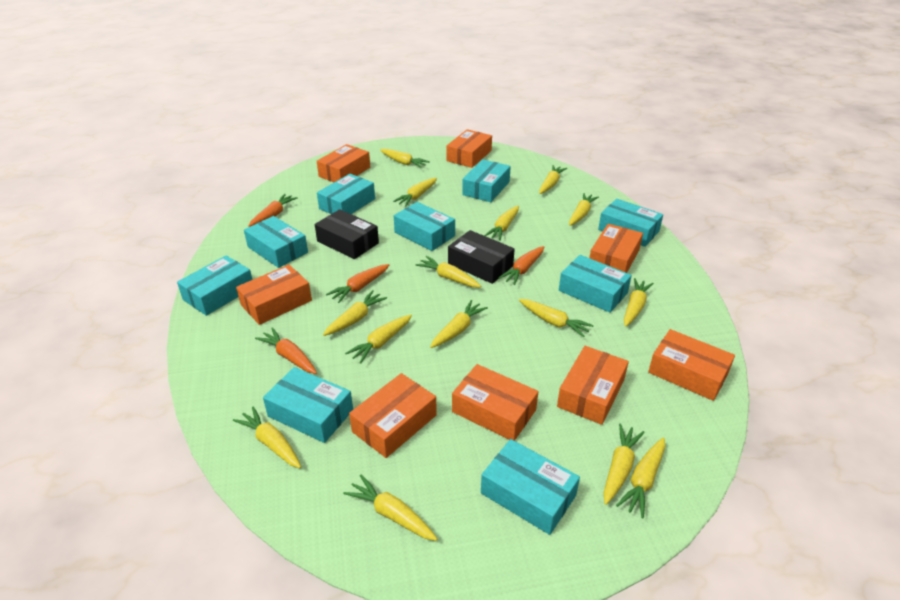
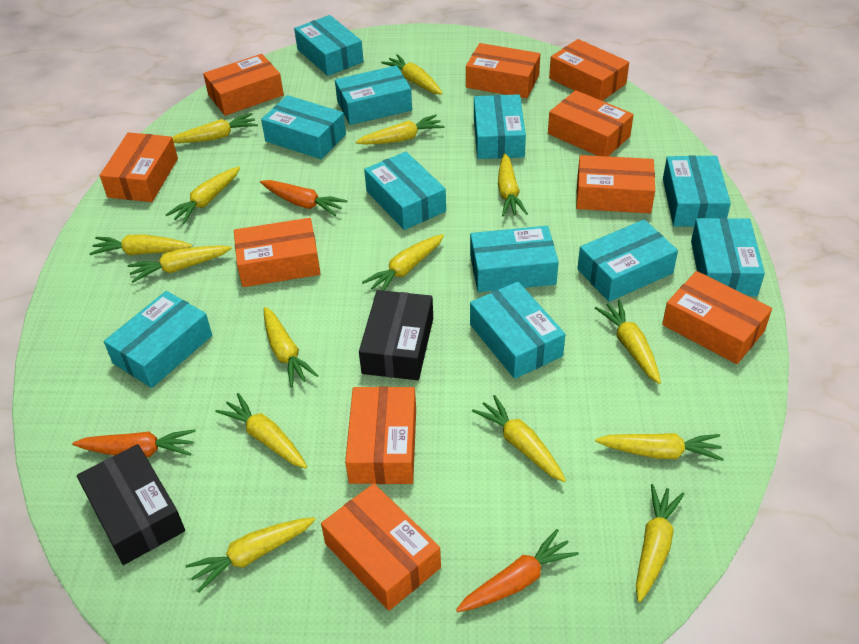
orange box: [236,265,312,325] [317,144,370,182] [349,373,437,458] [446,129,492,168] [452,364,538,441] [557,346,629,425] [590,224,643,273] [648,329,735,401] = 8 -> [100,132,178,202] [203,54,284,116] [234,218,321,287] [321,483,441,611] [345,387,416,484] [466,43,540,98] [548,90,634,156] [549,39,629,101] [576,155,655,213] [662,271,772,364] = 10
orange carrot: [248,194,298,227] [255,327,317,374] [326,264,389,303] [498,246,544,285] = 4 -> [72,429,196,457] [260,180,347,216] [456,529,579,612] = 3
turquoise box: [177,255,252,316] [244,216,308,268] [263,367,353,443] [317,174,375,214] [394,202,455,251] [462,159,511,202] [481,439,580,535] [559,255,632,313] [598,199,663,247] = 9 -> [104,291,212,388] [261,95,346,159] [294,15,364,76] [335,65,412,125] [364,152,446,230] [470,226,559,292] [470,282,565,379] [474,94,526,159] [577,219,678,302] [663,155,731,227] [691,218,765,296] = 11

